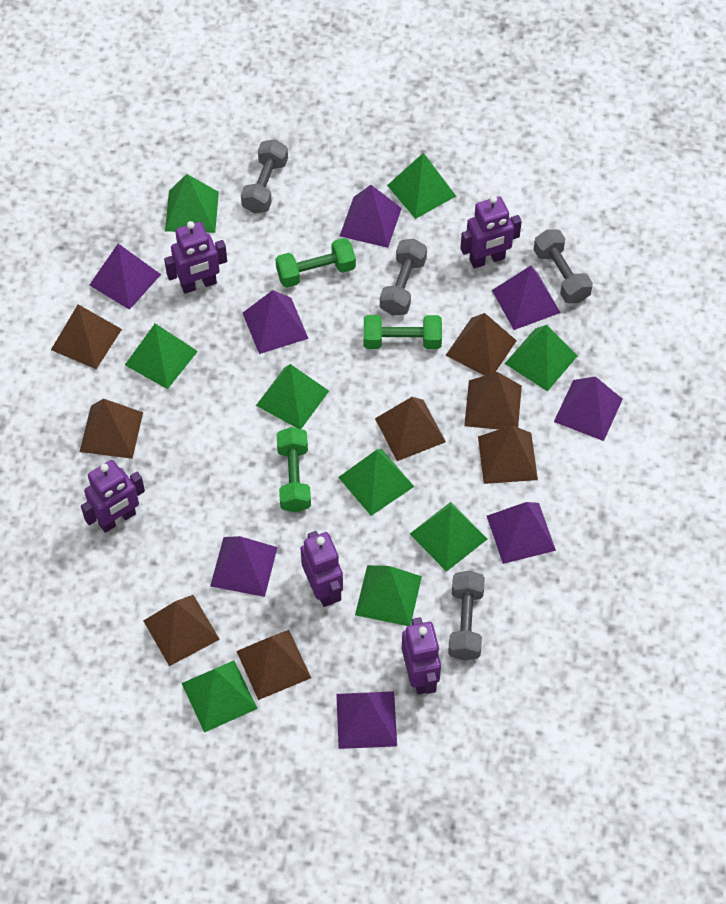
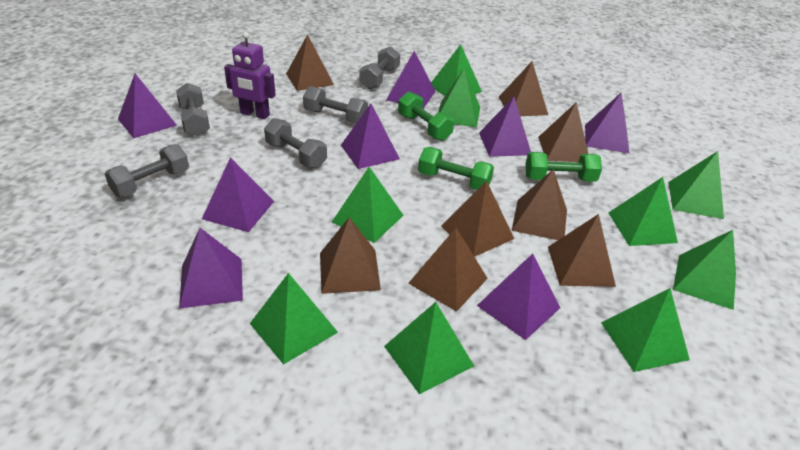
grey dumbbell: [241,139,288,213] [380,239,427,316] [448,571,485,661] [534,230,593,303] = 4 -> [105,144,189,197] [176,83,210,136] [264,118,327,168] [303,86,368,124] [359,47,400,89] = 5
purple robot: [81,460,145,533] [164,221,227,294] [301,531,343,607] [402,617,441,694] [460,196,522,268] = 5 -> [224,32,276,119] = 1

